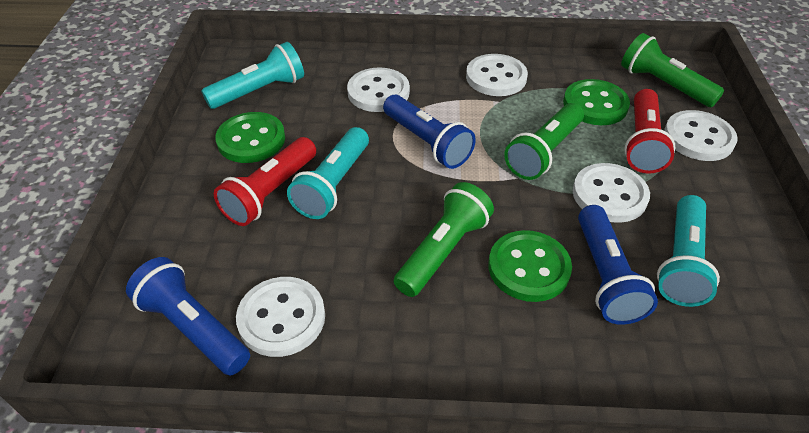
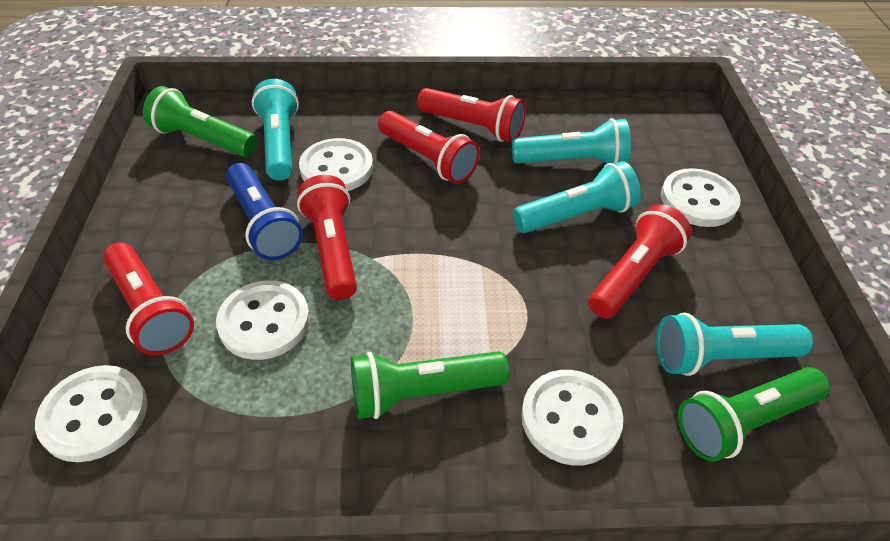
blue flashlight: [126,257,250,376] [383,95,476,169] [578,205,658,325] = 3 -> [226,163,303,260] = 1
green button: [215,112,285,163] [488,230,572,302] [563,79,630,125] = 3 -> none = 0
red flashlight: [214,137,316,226] [624,89,675,174] = 2 -> [103,242,194,356] [297,175,357,300] [378,111,480,184] [417,88,526,142] [588,204,692,319] = 5
turquoise flashlight: [201,42,304,109] [287,127,369,219] [657,195,720,307] = 3 -> [252,79,299,180] [512,118,631,164] [513,161,641,233] [656,312,813,376] = 4

